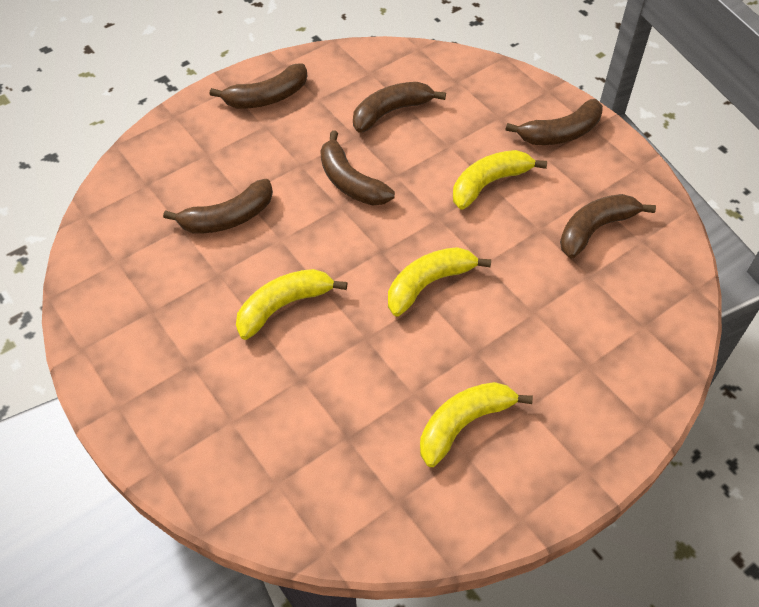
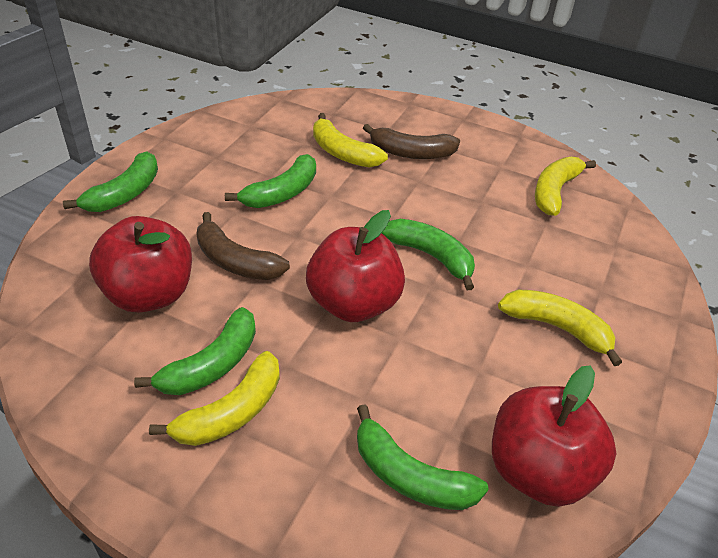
brown banana: [163,179,273,233] [210,63,307,109] [320,130,395,206] [353,82,446,133] [505,99,603,145] [560,194,656,258] = 6 -> [196,212,290,280] [363,124,460,159] = 2
green banana: none = 0 -> [63,152,158,212] [134,307,256,395] [225,154,316,208] [357,404,489,510] [382,219,475,290] = 5
red apple: none = 0 -> [89,216,192,313] [306,210,405,322] [492,365,617,507] = 3

